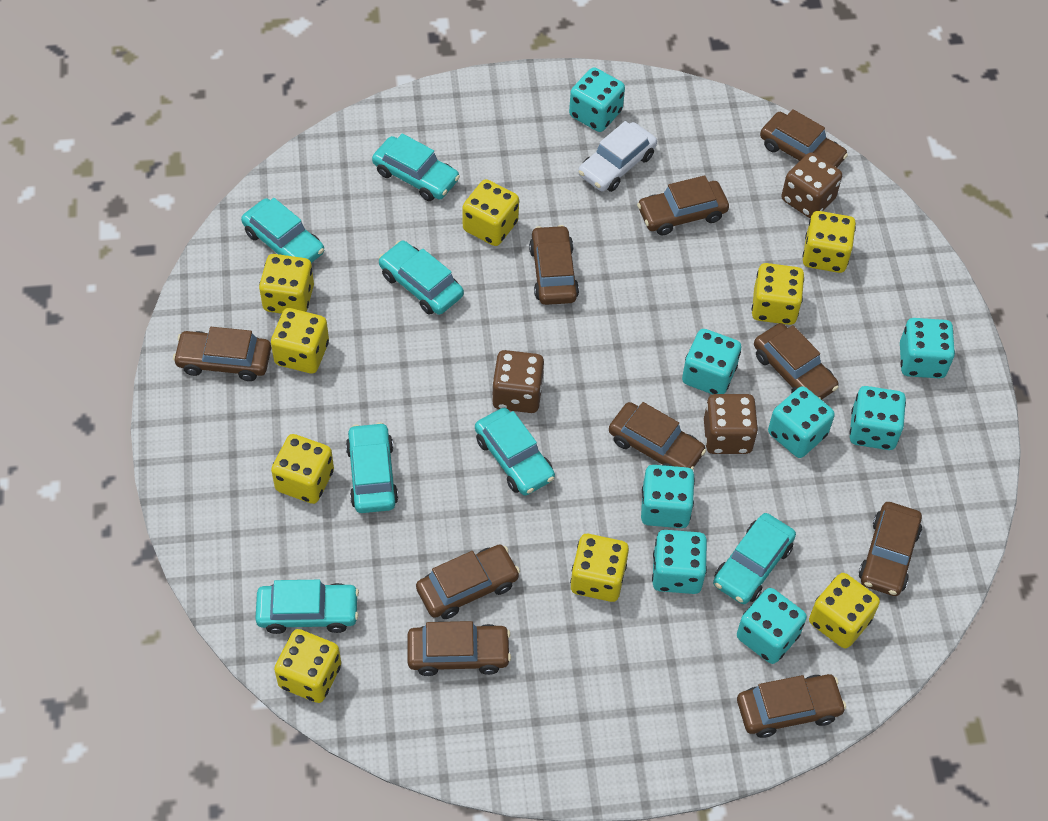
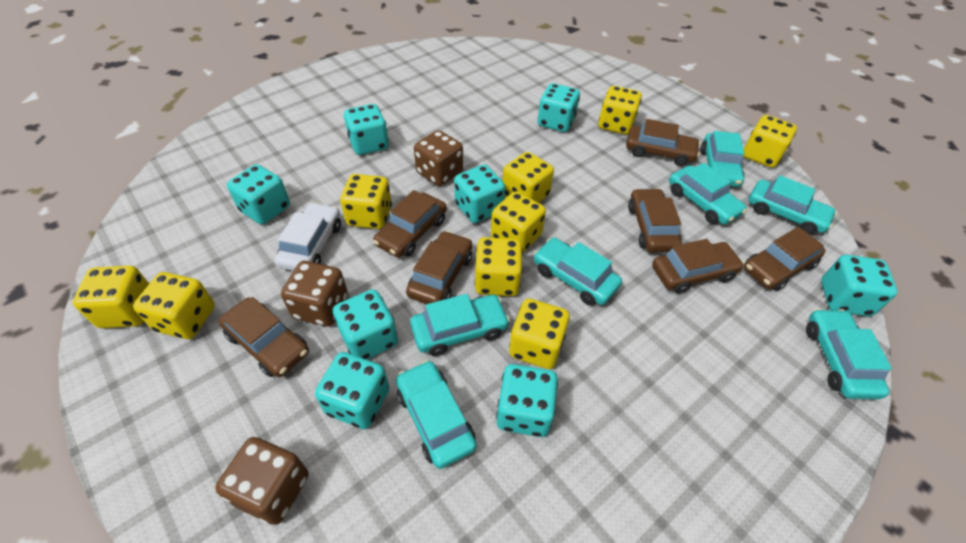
brown car: [173,327,271,381] [407,621,511,676] [416,545,520,619] [529,225,579,305] [609,402,706,470] [637,175,729,235] [737,674,846,738] [754,323,839,400] [760,109,848,168] [859,502,922,596] = 10 -> [219,297,309,377] [373,190,447,257] [406,231,472,304] [626,119,700,166] [628,188,682,252] [652,239,744,294] [744,227,826,291] = 7

